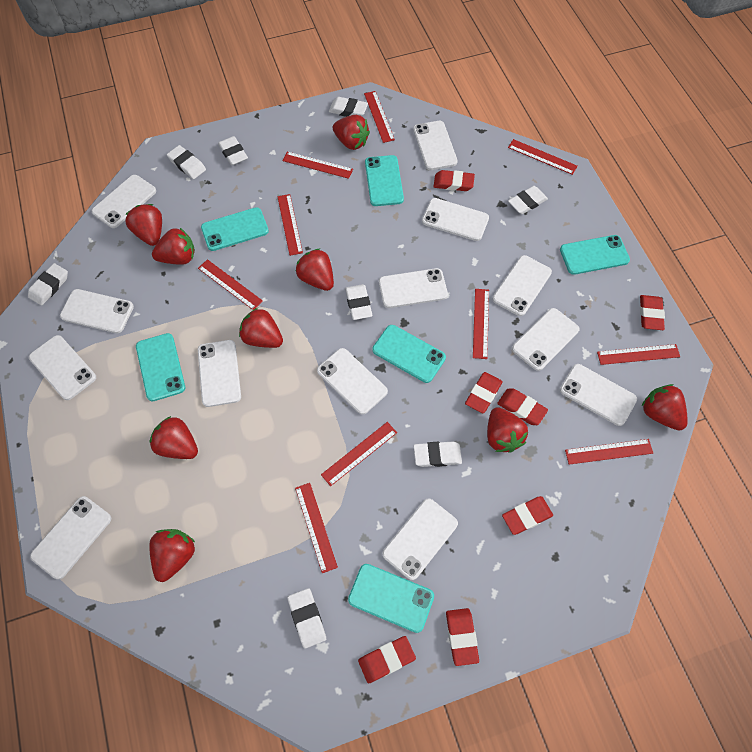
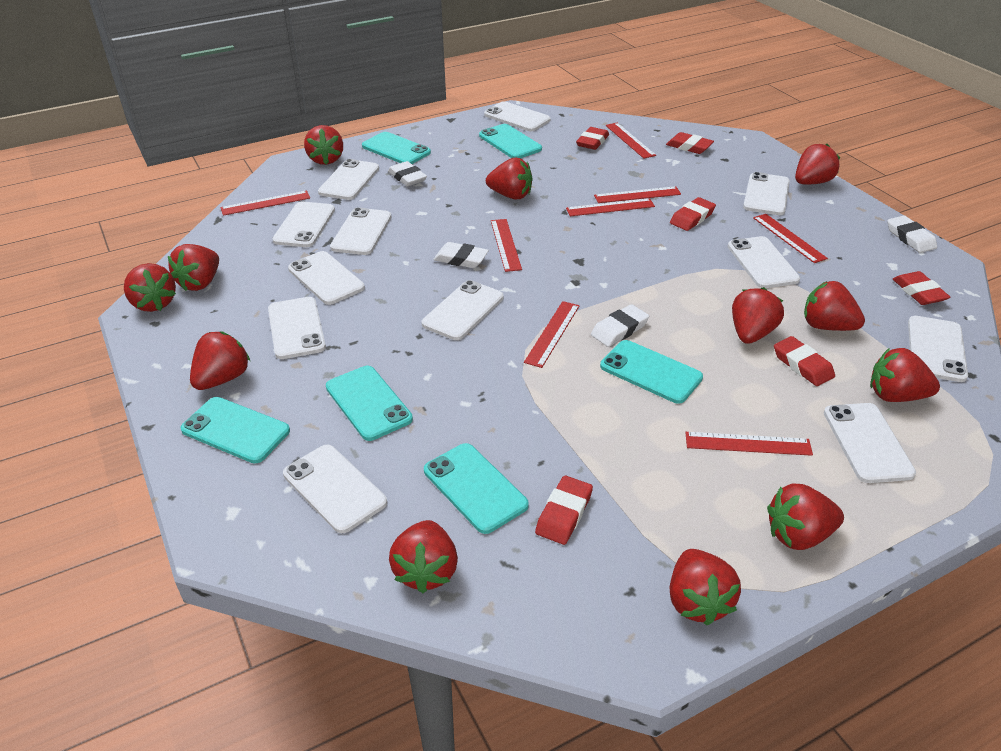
red eraser: [358,636,416,683] [433,170,475,191] [446,608,479,666] [465,372,503,413] [497,389,548,425] [502,496,553,535] [640,295,665,330] = 7 -> [535,476,593,545] [576,127,609,150] [666,132,714,154] [670,197,716,231] [774,336,835,386] [893,271,950,305] = 6
red ruler: [198,259,263,310] [277,194,303,256] [283,152,353,179] [295,483,338,573] [321,422,397,486] [364,91,395,143] [473,289,489,359] [508,139,577,175] [565,439,653,465] [597,344,680,365] = 10 -> [221,191,310,216] [491,219,522,272] [524,301,579,368] [566,198,655,216] [594,186,681,203] [605,123,656,158] [685,432,813,456] [753,214,828,263] = 8
red strawberry: [125,204,162,246] [149,529,195,582] [150,416,198,459] [152,228,195,265] [239,308,283,348] [296,248,334,291] [333,115,370,150] [487,407,528,453] [641,384,688,430] = 9 -> [124,263,176,312] [168,244,219,291] [190,331,250,390] [304,125,343,165] [389,520,458,593] [486,158,532,200] [670,549,741,626] [732,287,784,344] [767,484,844,550] [795,144,840,184] [804,281,865,331] [870,348,940,402] = 12
white eraser: [28,263,68,306] [167,145,206,179] [218,136,248,165] [287,588,326,649] [329,97,368,117] [345,284,372,320] [414,442,462,467] [508,186,548,214] = 8 -> [388,161,427,187] [433,242,489,268] [591,304,649,347] [887,215,937,253] = 4
white phone: [29,335,96,400] [30,496,111,579] [60,289,134,333] [92,175,156,228] [198,340,241,407] [317,348,388,415] [379,268,448,308] [382,498,458,580] [413,121,458,170] [422,198,489,241] [492,255,552,316] [512,308,580,371] [560,364,637,426] = 13 -> [268,297,326,359] [272,202,335,247] [283,445,387,533] [288,251,365,305] [318,159,379,200] [330,207,391,255] [421,280,503,340] [484,101,551,131] [727,236,800,288] [743,172,790,215] [824,403,916,483] [908,316,968,382] = 12

